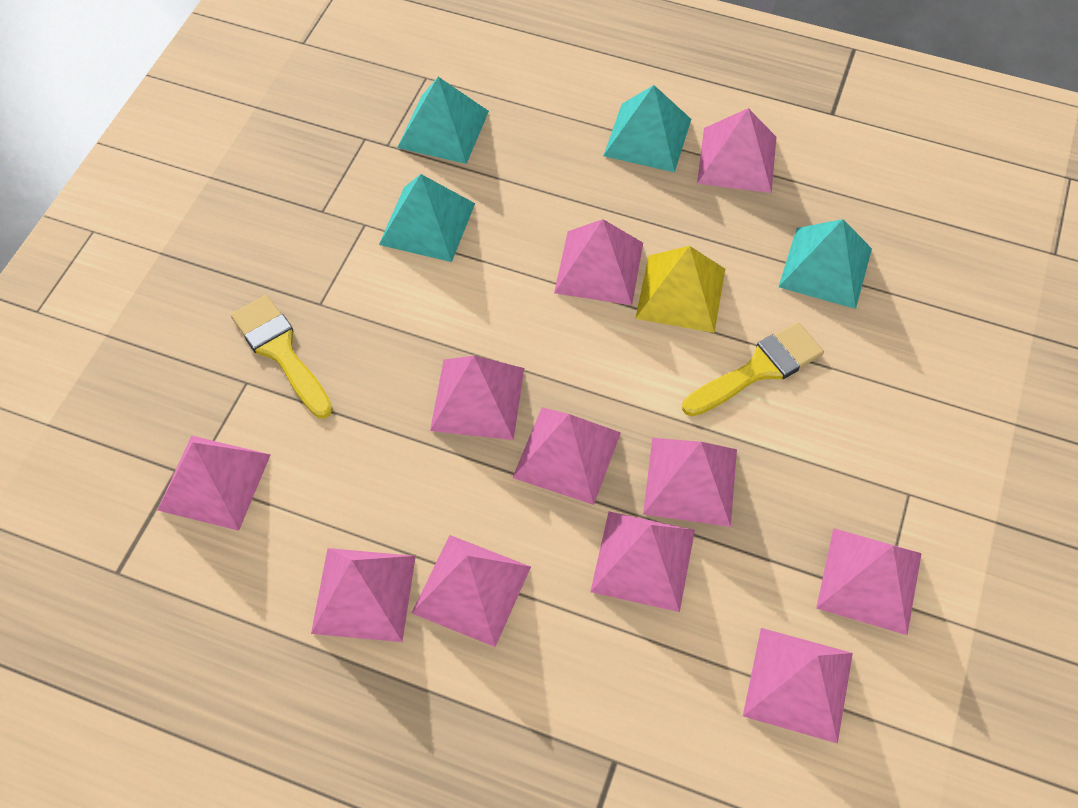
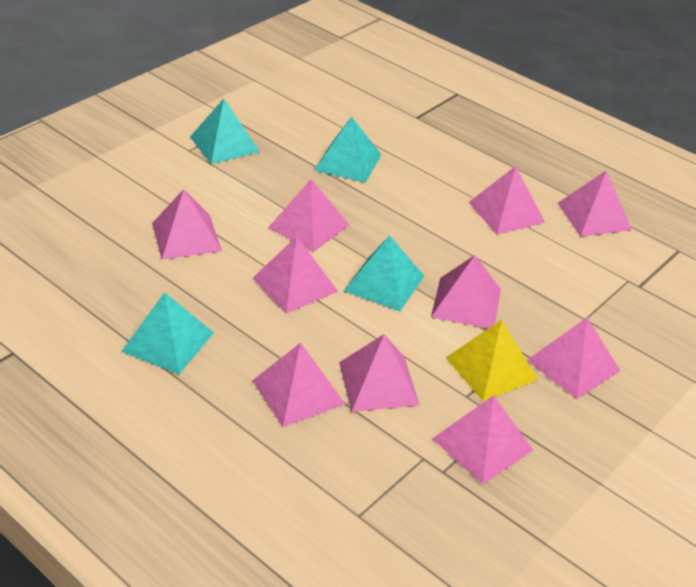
pink pyramid: [158,435,271,531] [311,548,416,642] [412,535,531,647] [430,356,524,440] [512,407,621,505] [554,219,643,305] [590,511,695,612] [643,438,737,527] [697,108,776,193] [743,628,853,744] [816,528,922,635] = 11 -> [152,189,222,260] [252,236,338,314] [252,343,345,427] [268,179,349,252] [339,334,420,412] [431,255,501,329] [433,395,533,484] [468,166,545,235] [527,317,620,399] [558,170,632,237] = 10
yellow brush: [231,295,333,418] [682,322,824,417] = 2 -> none = 0

